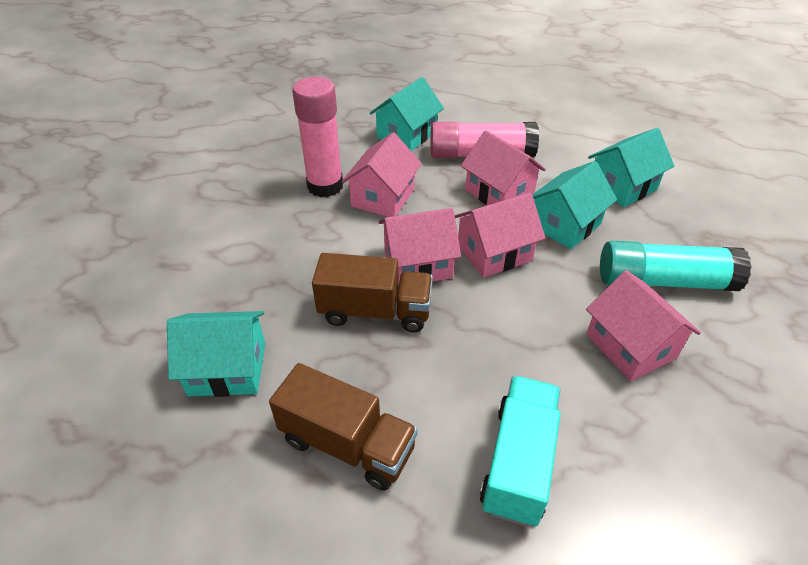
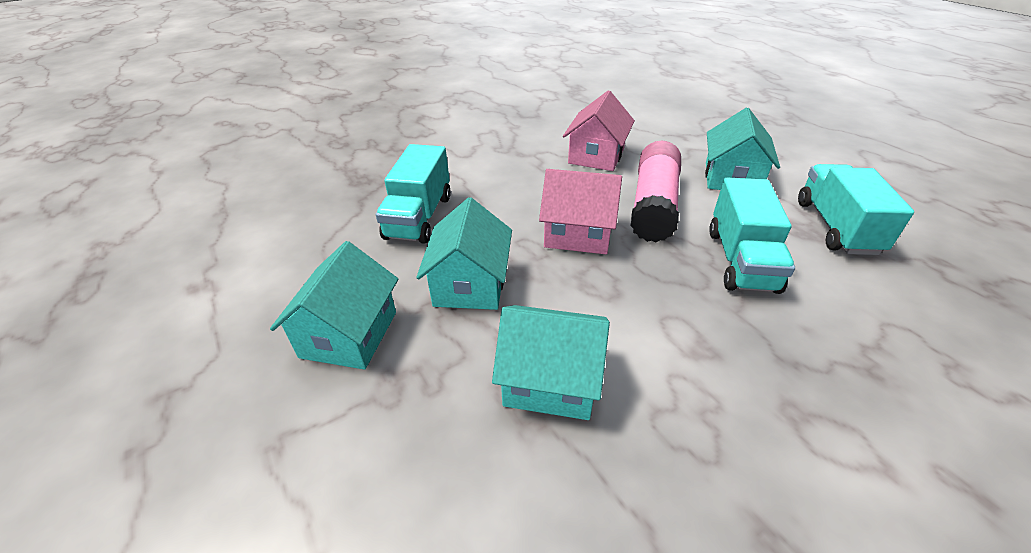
brown truck: [269,363,418,491] [312,253,433,332] = 2 -> none = 0
pink glue stick: [292,77,343,197] [430,122,539,158] = 2 -> [630,141,681,242] = 1
pink house: [341,133,422,217] [379,208,461,285] [455,193,546,278] [461,130,546,205] [586,270,701,381] = 5 -> [539,169,622,254] [563,90,635,171] = 2
turquoise glue stick: [600,241,752,291] = 1 -> none = 0
turquoise truck: [480,376,561,527] = 1 -> [376,144,451,244] [709,178,795,294] [798,164,914,255] = 3

